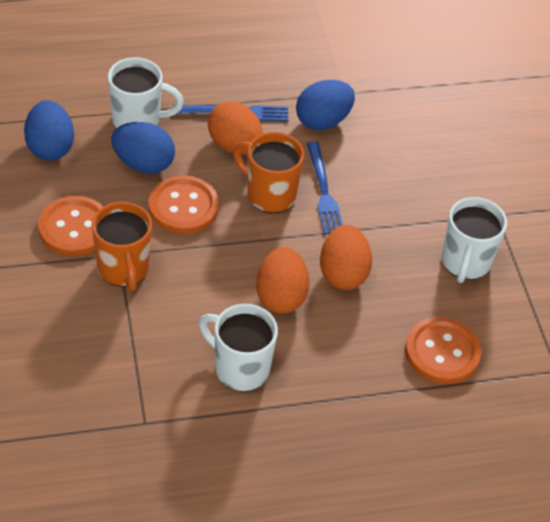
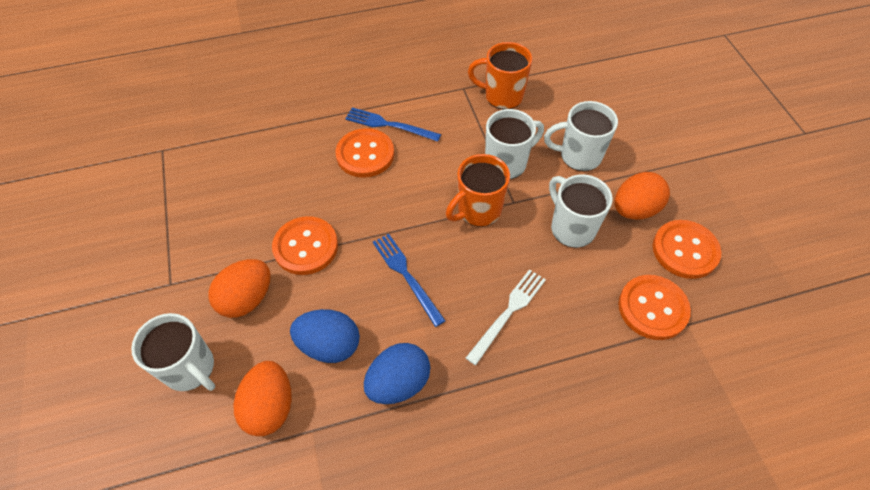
blue egg: [24,100,74,161] [111,122,175,174] [296,80,355,130] = 3 -> [290,309,360,363] [364,343,430,404] = 2
orange button: [38,196,104,256] [149,175,219,234] [405,317,481,384] = 3 -> [272,216,338,275] [335,128,394,178] [618,275,691,340] [653,220,721,279] = 4
white fork: none = 0 -> [466,269,546,365] = 1
white mug: [108,57,184,128] [199,304,278,392] [442,197,507,283] = 3 -> [131,313,215,391] [485,109,544,179] [544,101,618,171] [549,174,613,248] = 4

